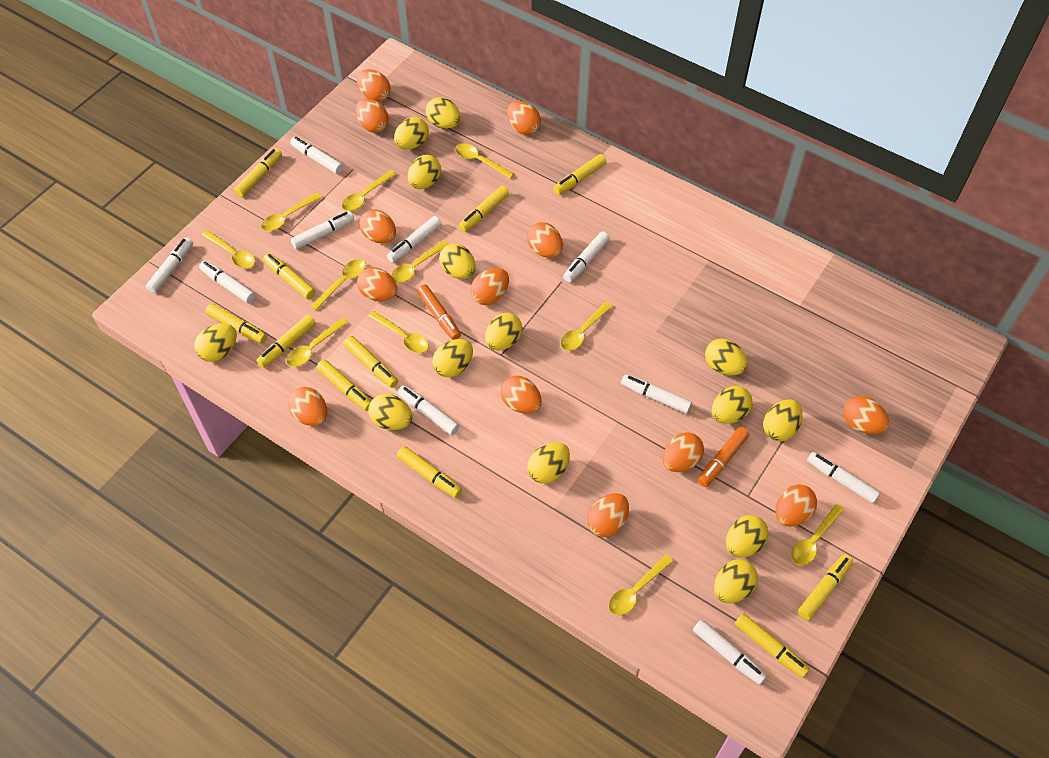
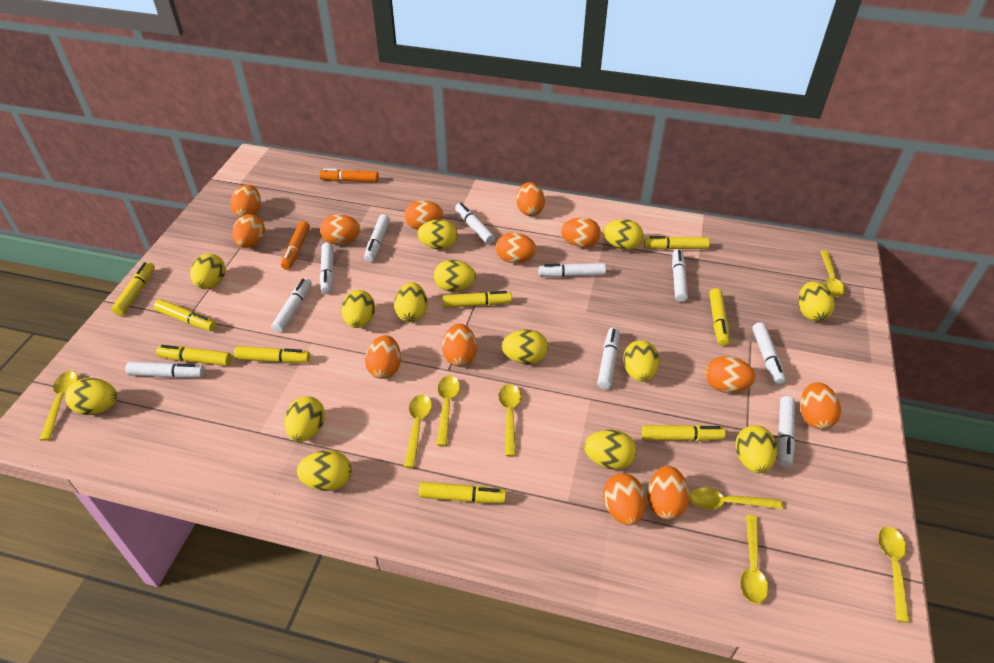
yellow marker: [205,303,267,344] [234,149,282,197] [256,315,316,368] [263,253,316,299] [317,360,371,411] [344,336,398,388] [397,446,462,498] [459,186,509,232] [553,154,607,195] [735,613,810,678] [798,554,853,620] = 11 -> [112,262,155,316] [154,299,217,331] [156,345,232,366] [234,346,310,363] [419,482,506,503] [442,291,512,308] [642,425,726,441] [643,236,710,250] [709,288,730,346] = 9
yellow spoon: [202,230,255,269] [261,192,322,232] [286,318,348,367] [310,259,366,311] [342,170,396,211] [368,311,429,353] [391,240,449,283] [455,143,514,179] [560,301,613,351] [609,554,673,616] [791,504,845,566] = 11 -> [40,371,78,441] [404,394,432,468] [436,376,460,446] [499,384,521,456] [689,488,783,510] [740,515,768,604] [820,251,845,297] [878,527,910,623] = 8

